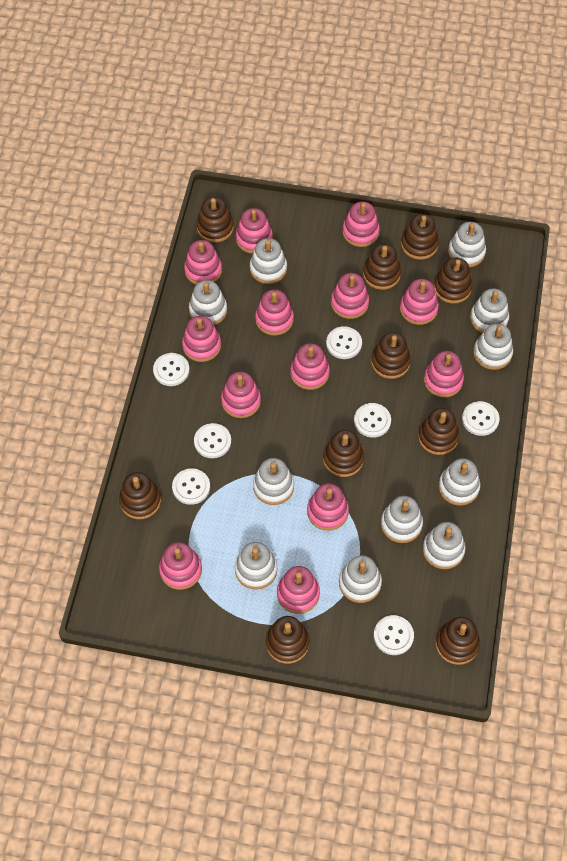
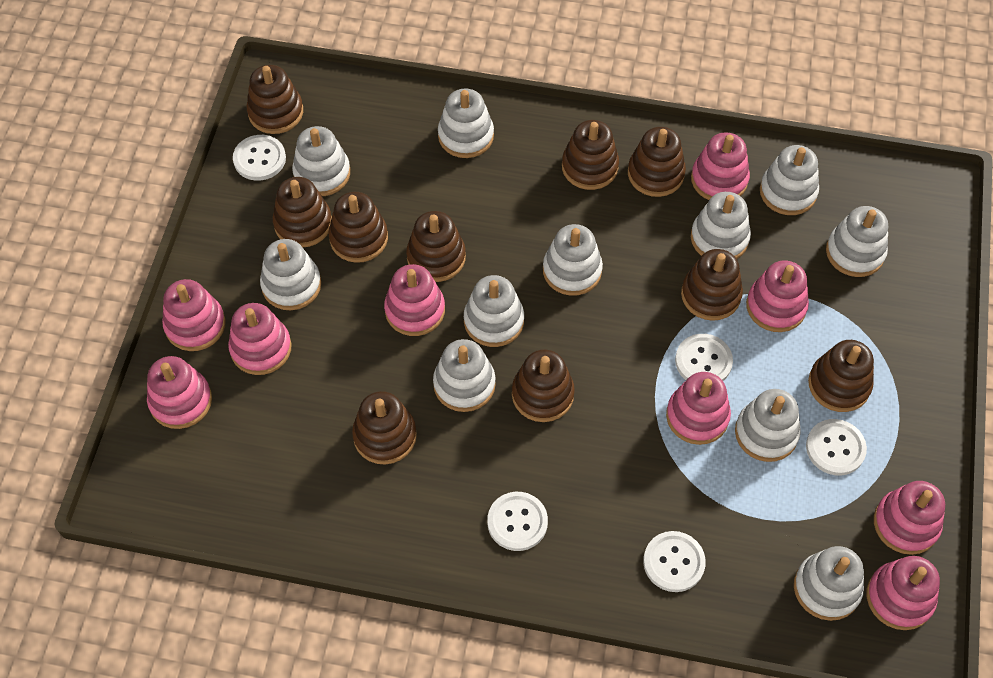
pink stacking toy: [159,542,202,590] [182,316,221,362] [184,240,222,284] [221,371,261,418] [236,208,273,254] [255,289,294,336] [277,566,320,614] [290,343,330,390] [307,483,349,531] [331,273,369,319] [342,201,380,247] [400,279,439,325] [424,351,464,397] = 13 -> [147,356,212,429] [162,279,226,351] [228,303,292,375] [384,264,445,336] [666,372,731,445] [691,132,750,200] [746,261,809,332] [867,556,940,630] [874,481,945,555] = 9
white button: [153,353,190,386] [172,468,210,505] [194,423,231,458] [326,326,362,359] [354,403,391,438] [374,615,414,655] [462,401,500,436] = 7 -> [233,135,286,181] [487,492,548,551] [643,531,706,592] [675,334,733,381] [806,419,867,476] = 5

